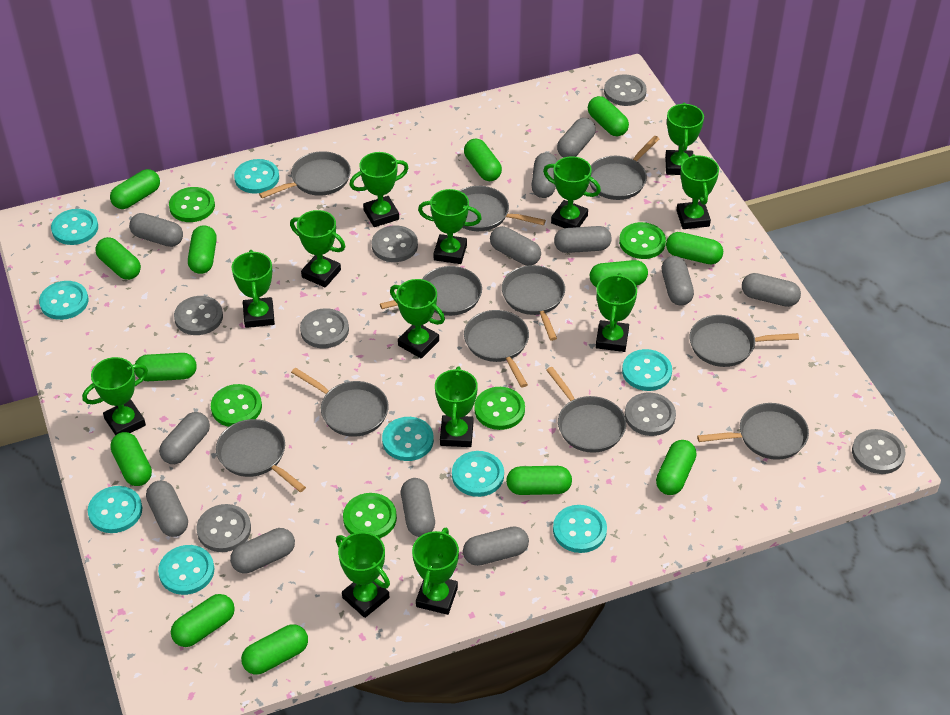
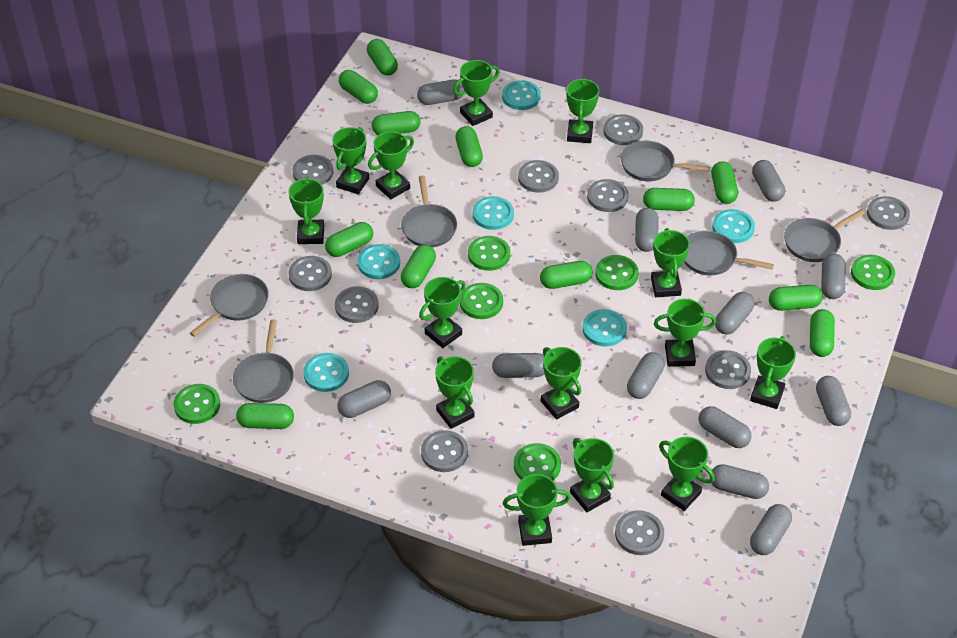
green button: [169,187,215,222] [211,384,262,427] [343,493,397,538] [474,387,525,430] [619,222,666,259] = 5 -> [173,384,220,424] [460,283,503,319] [468,236,510,271] [514,443,561,480] [595,255,639,290] [851,255,895,290] = 6
green capsule: [95,237,141,280] [110,169,160,209] [110,432,152,486] [134,353,197,381] [171,594,235,647] [188,225,217,274] [241,624,308,675] [464,139,502,181] [506,466,572,495] [588,96,629,136] [590,260,648,287] [656,440,697,495] [666,232,723,264] = 13 -> [236,403,294,429] [325,222,373,257] [339,70,378,104] [367,39,398,76] [372,111,420,135] [401,245,436,288] [455,126,483,167] [540,261,593,289] [643,188,695,211] [711,161,738,204] [769,285,823,311] [810,309,835,357] = 12
green trophy: [82,357,148,436] [232,250,275,328] [290,210,345,288] [336,532,390,618] [349,152,408,227] [390,279,445,359] [412,528,459,615] [418,189,482,264] [435,366,478,447] [543,156,601,228] [596,273,637,352] [665,103,704,175] [676,154,719,229] = 13 -> [288,177,324,244] [332,127,369,194] [368,131,414,199] [419,277,466,348] [435,356,475,429] [453,60,499,126] [503,474,570,546] [541,347,582,420] [566,78,599,143] [570,438,614,512] [651,228,690,297] [654,299,716,367] [659,437,714,511] [750,336,796,409] = 14
grey button: [174,296,223,335] [196,504,251,552] [300,308,349,348] [372,225,418,262] [604,74,647,106] [625,393,676,436] [852,429,906,474] = 7 -> [288,256,332,291] [292,155,333,185] [335,286,379,323] [421,430,468,472] [518,160,559,193] [587,179,629,212] [603,114,643,145] [615,510,664,555] [705,350,751,389] [867,196,910,230] = 10
grey pan: [216,419,306,492] [259,151,351,198] [291,367,389,437] [380,266,482,316] [459,186,546,231] [464,310,529,387] [502,265,565,341] [546,367,626,453] [589,136,659,200] [690,315,799,367] [697,403,809,460] = 11 -> [190,274,269,337] [233,319,294,403] [401,176,457,248] [621,141,710,181] [684,231,774,275] [784,209,865,262] = 6
turquoise button: [39,281,88,320] [51,209,98,245] [88,486,142,533] [158,545,214,595] [234,159,279,194] [382,417,434,461] [452,451,504,497] [553,505,607,553] [622,349,672,391] = 9 -> [303,353,349,392] [357,244,400,279] [472,196,514,230] [502,80,541,110] [582,309,627,346] [712,209,755,243] = 6

